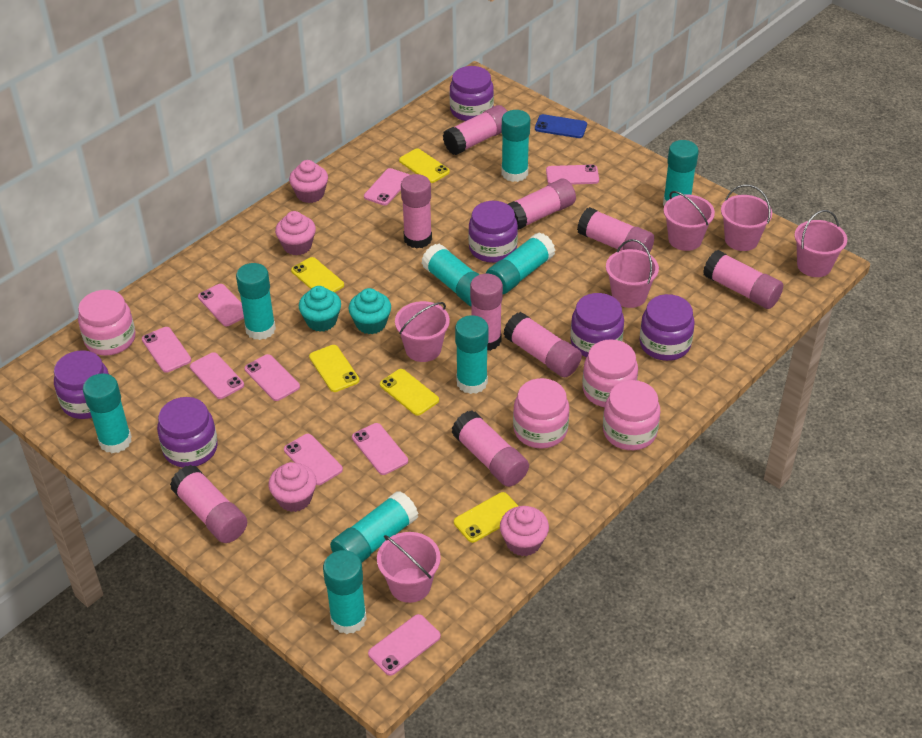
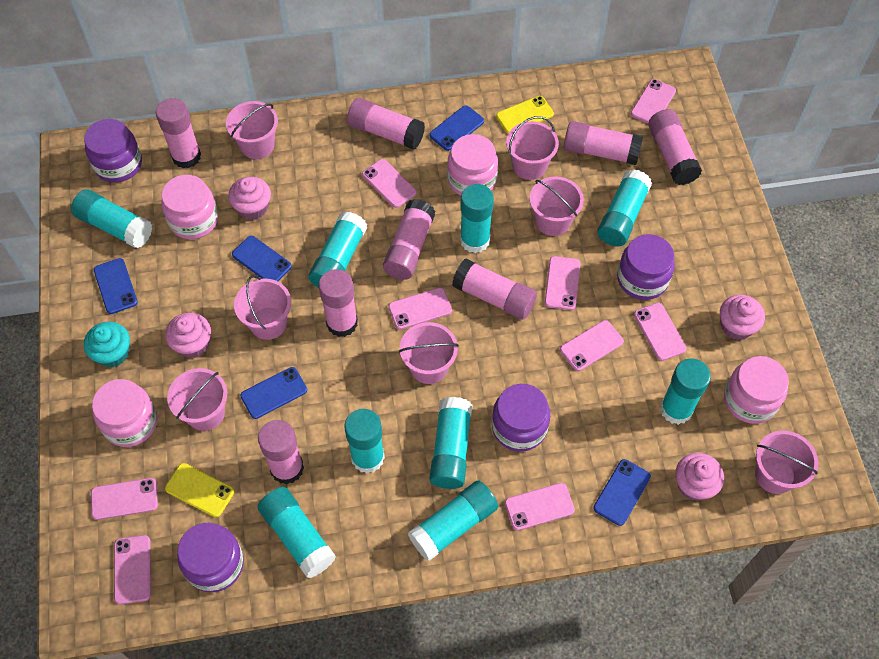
blue phone: [535,114,587,138] = 1 -> [94,258,138,314] [232,236,292,281] [240,367,307,419] [429,106,484,151] [593,459,651,526] = 5
pink bucket: [377,532,441,603] [395,301,450,362] [606,239,659,308] [663,191,715,251] [721,184,772,251] [794,210,847,277] = 6 -> [167,368,227,431] [226,101,278,159] [234,275,291,340] [399,322,459,384] [506,116,559,180] [530,176,584,236] [755,431,818,494] = 7
pink glue stick: [170,465,247,543] [401,174,432,249] [443,105,507,155] [451,410,529,487] [470,274,503,351] [504,312,582,377] [508,179,576,230] [577,207,654,253] [703,250,783,309] = 9 -> [156,98,201,168] [258,420,304,485] [319,269,358,337] [347,98,425,150] [383,199,435,280] [452,259,537,320] [564,121,643,165] [649,109,702,185] = 8
purple jar: [54,350,109,419] [157,397,218,468] [450,66,494,121] [468,201,518,263] [570,293,624,357] [640,294,695,361] = 6 -> [84,119,142,183] [177,523,244,592] [492,384,550,452] [617,234,675,300] = 4
turquoise cupcake: [299,286,341,332] [349,288,391,334] = 2 -> [84,322,130,367] = 1
yellow phone: [291,257,344,292] [309,345,359,392] [380,369,439,416] [399,148,450,183] [454,492,518,543] = 5 -> [165,463,234,517] [496,96,554,134] = 2

